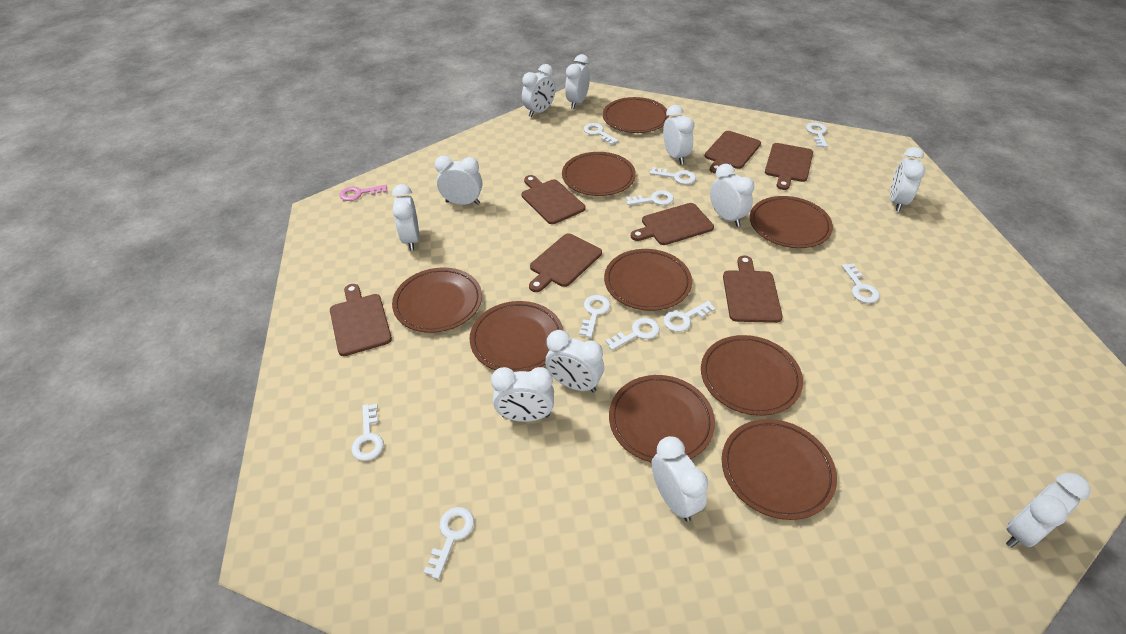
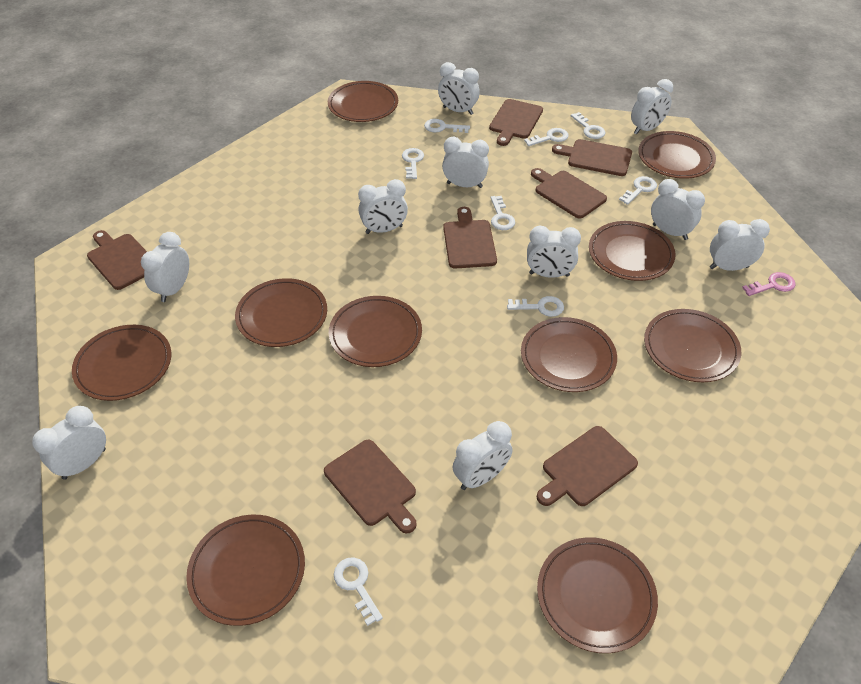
brown plate: [392,267,482,333] [469,301,564,372] [562,152,636,196] [603,97,669,133] [604,249,692,311] [609,375,715,463] [701,335,803,416] [722,419,837,520] [750,196,833,248] = 9 -> [72,325,171,401] [186,515,305,626] [235,278,327,347] [328,81,398,122] [329,296,422,367] [521,317,617,392] [537,537,658,653] [589,221,675,281] [638,131,716,179] [644,309,741,382] = 10
white clock: [392,184,419,251] [435,155,482,205] [491,367,554,422] [522,64,556,117] [545,330,604,392] [565,54,590,109] [651,436,708,522] [663,105,694,164] [710,164,754,227] [890,147,925,211] [1006,473,1090,548] = 11 -> [32,406,106,480] [141,232,189,302] [358,179,408,234] [438,62,480,115] [442,137,489,188] [453,421,512,490] [527,225,581,278] [631,79,673,135] [651,179,705,240] [710,219,770,271] = 10
white key: [351,404,384,461] [424,507,474,579] [579,295,610,338] [584,123,618,145] [605,318,660,350] [626,190,674,205] [650,167,696,184] [663,301,716,332] [806,122,828,148] [842,263,880,303] = 10 -> [334,557,383,626] [402,148,424,179] [424,119,470,133] [490,196,515,230] [507,296,564,317] [524,128,569,146] [571,112,605,139] [619,176,657,205] = 8

